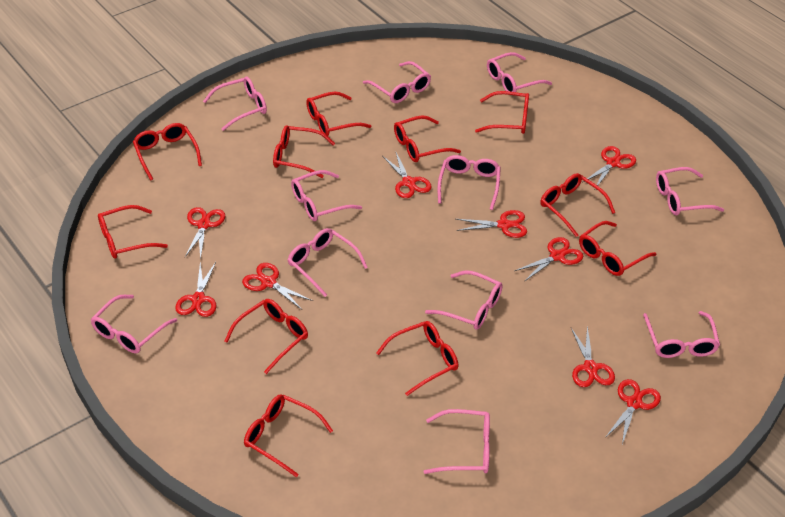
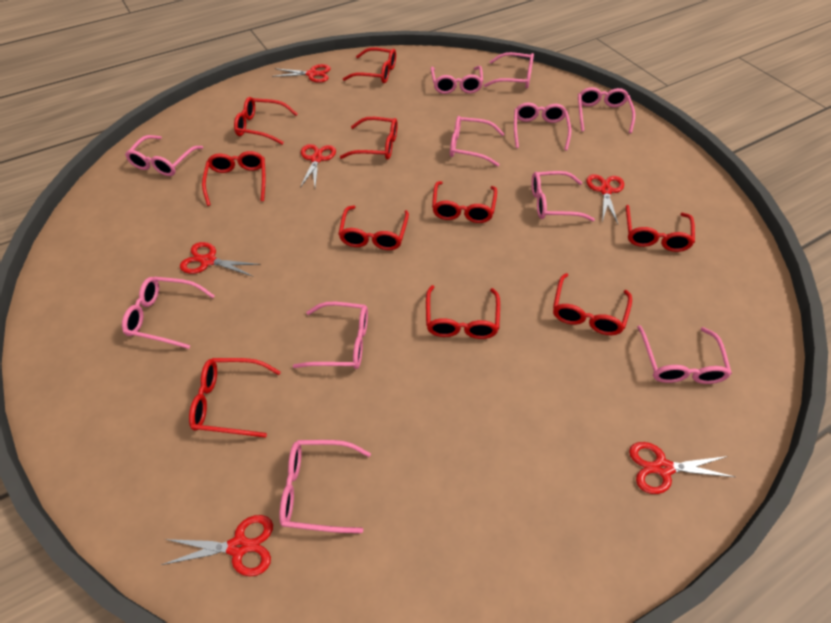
red glasses: [98,205,168,259] [133,123,202,180] [225,299,308,374] [244,394,333,477] [273,125,335,178] [306,92,371,136] [376,321,458,396] [394,116,461,162] [475,91,529,134] [540,173,615,237] [579,221,656,276] = 11 -> [189,358,281,438] [202,151,265,206] [234,97,298,145] [338,205,409,250] [340,117,398,160] [343,47,396,83] [426,285,500,339] [432,181,497,223] [553,273,632,335] [626,205,695,252] = 10
red scissors: [175,262,216,317] [185,207,225,260] [242,263,313,310] [383,153,432,198] [456,210,527,238] [514,237,583,282] [571,325,615,387] [582,146,636,186] [605,379,661,444] = 9 -> [161,515,273,576] [180,242,261,276] [272,64,331,83] [300,144,336,188] [586,174,624,224] [629,442,735,494] = 6

